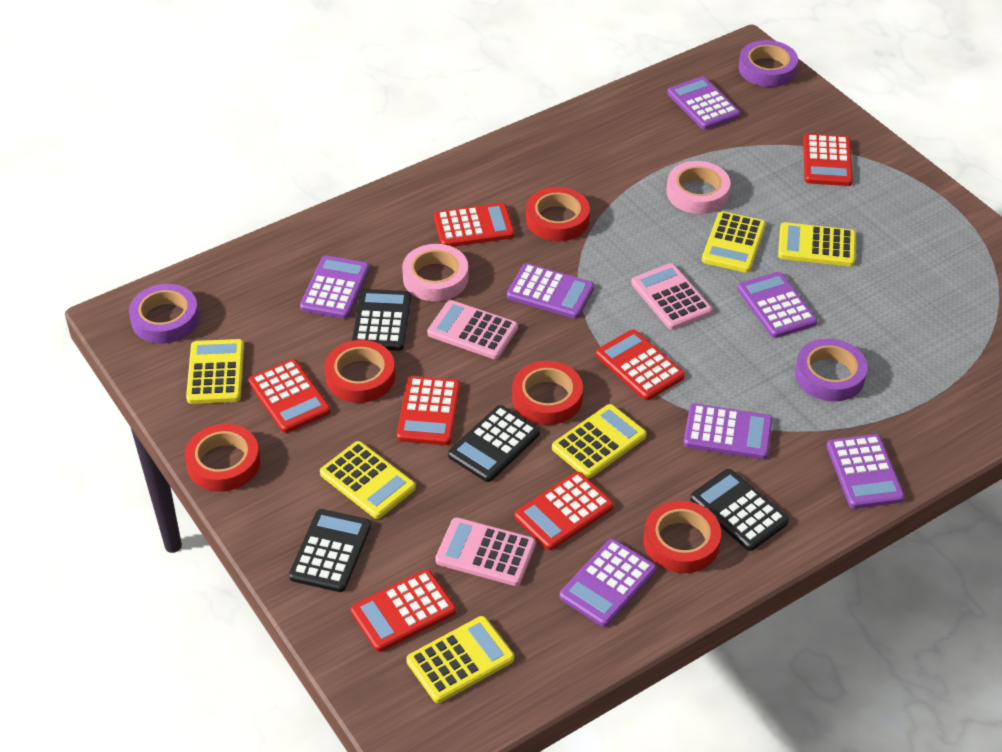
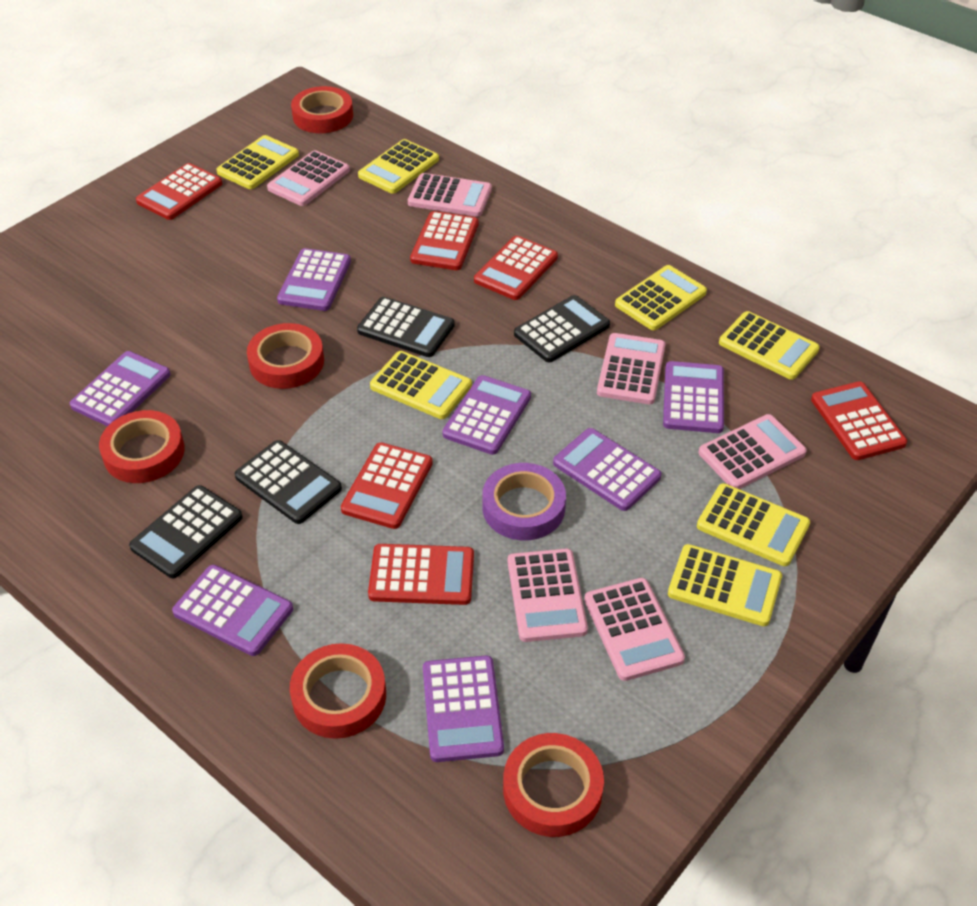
pink calculator: [427,300,518,359] [435,517,536,586] [631,263,712,330] = 3 -> [267,150,350,206] [408,173,492,217] [508,549,588,642] [584,578,685,681] [597,333,665,404] [698,414,807,489] = 6
pink tape: [402,244,469,301] [667,161,730,214] = 2 -> none = 0
purple tape: [129,284,199,344] [739,40,798,87] [795,339,868,401] = 3 -> [482,463,566,540] = 1
red calculator: [249,359,331,433] [351,569,456,652] [397,376,460,445] [434,203,515,247] [515,472,614,550] [596,329,685,400] [803,134,853,186] = 7 -> [136,163,223,220] [341,442,433,529] [368,544,474,605] [410,211,478,270] [474,236,558,300] [811,381,907,460] = 6
yellow calculator: [186,339,244,404] [320,441,416,519] [406,616,514,703] [552,404,646,478] [702,211,766,273] [778,222,856,267] = 6 -> [216,135,299,189] [358,139,439,194] [370,351,472,419] [615,265,707,330] [668,544,782,626] [697,483,810,566] [719,311,820,380] = 7

